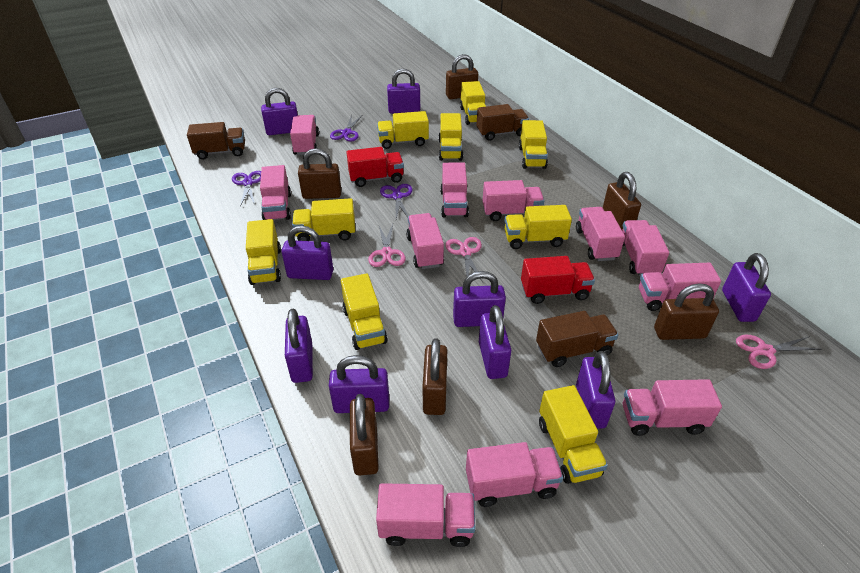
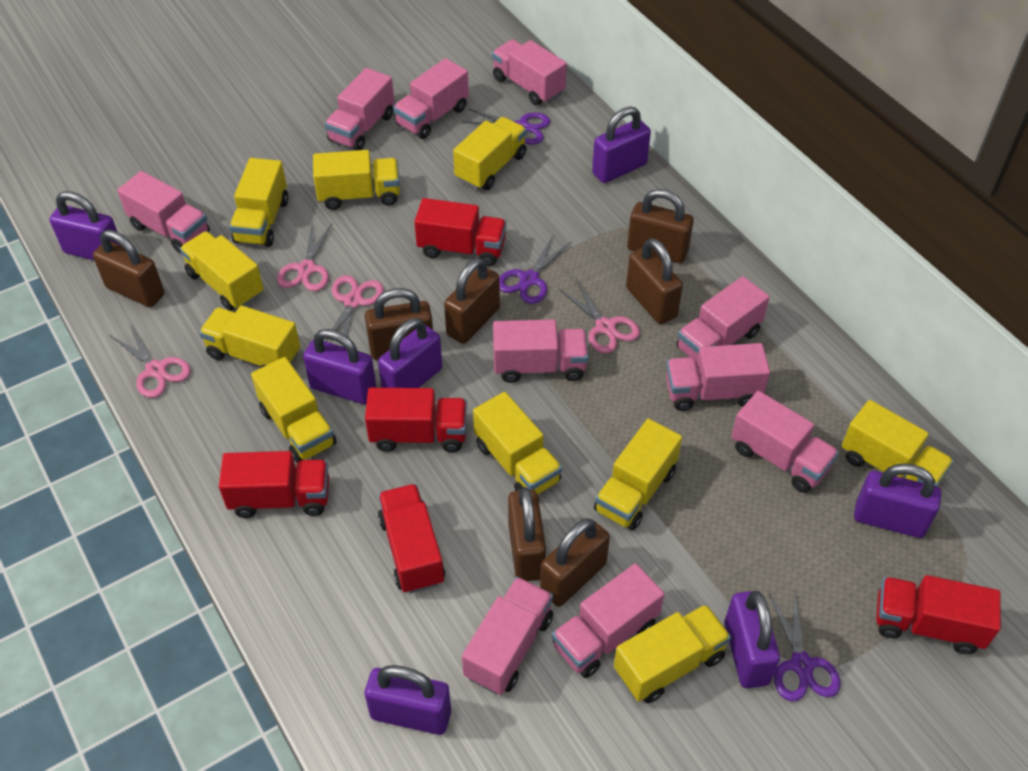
brown padlock: [298,148,341,199] [350,394,379,476] [423,338,447,415] [446,54,478,99] [603,172,641,230] [654,283,719,340] = 6 -> [93,230,164,307] [365,288,433,360] [444,258,500,344] [508,487,546,581] [540,518,610,607] [626,238,683,324] [627,189,694,263] = 7
brown truck: [187,122,245,159] [476,104,529,141] [536,311,618,367] = 3 -> none = 0
pink scissors: [368,224,406,267] [445,237,483,282] [736,335,822,369] = 3 -> [110,323,191,398] [277,222,333,291] [325,275,384,347] [558,279,640,354] = 4
pink truck: [260,165,291,220] [290,115,319,155] [376,483,475,547] [406,213,444,269] [440,163,469,217] [466,442,563,507] [483,180,545,221] [576,207,625,261] [622,220,669,276] [623,379,722,436] [639,263,721,311] = 11 -> [117,171,210,253] [325,68,394,151] [393,58,469,139] [462,577,553,695] [492,40,567,105] [493,319,588,383] [552,563,664,678] [666,343,770,411] [676,276,770,362] [731,391,839,493] = 10
purple padlock: [261,88,298,135] [281,226,333,280] [285,309,313,383] [329,355,389,413] [387,69,420,114] [453,271,506,327] [479,305,511,379] [576,351,615,429] [722,253,771,322] = 9 -> [49,191,120,260] [303,329,376,404] [365,665,451,735] [378,318,442,388] [592,106,651,183] [724,591,780,688] [854,463,941,538] = 7
red truck: [346,147,404,187] [521,256,595,304] = 2 -> [219,451,329,518] [365,388,467,452] [378,484,445,593] [414,198,507,266] [876,575,1001,654] = 5
yellow truck: [246,219,281,285] [292,198,355,241] [341,273,388,350] [377,111,429,149] [439,113,463,161] [460,81,486,125] [505,205,572,249] [519,120,548,169] [539,385,608,484] = 9 -> [180,231,264,311] [199,305,300,368] [229,158,288,247] [251,357,337,463] [313,150,400,210] [453,117,527,190] [473,392,562,495] [594,419,682,531] [614,604,731,703] [842,400,954,487] = 10

